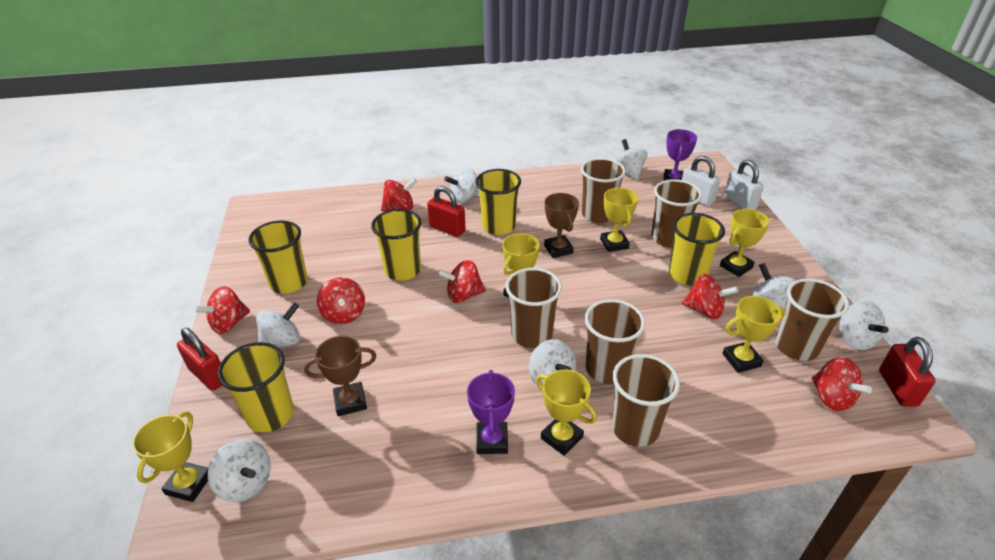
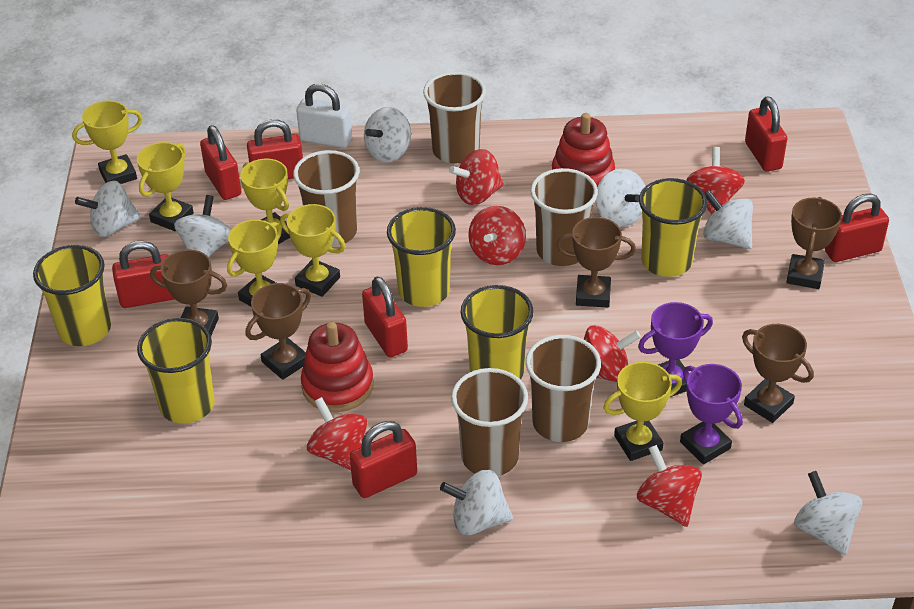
brown cup: [505,268,562,348] [581,158,626,223] [585,299,645,384] [612,354,680,447] [651,179,702,248] [775,279,849,361] = 6 -> [293,150,359,246] [423,72,486,163] [451,368,528,476] [526,335,601,442] [530,168,598,266] = 5
brown trophy: [304,336,376,416] [544,193,579,258] = 2 -> [150,249,227,335] [246,283,311,380] [556,217,636,308] [742,324,814,423] [786,197,842,289] = 5
red padlock: [177,328,222,391] [427,186,466,237] [879,337,936,407] = 3 -> [112,241,174,308] [200,125,241,200] [247,119,303,179] [350,421,417,498] [362,276,408,357] [745,97,787,172] [825,194,889,262] = 7
red stacking toy: none = 0 -> [301,322,374,412] [552,113,615,187] = 2
white padlock: [682,156,720,206] [724,160,764,210] = 2 -> [296,84,352,148] = 1

